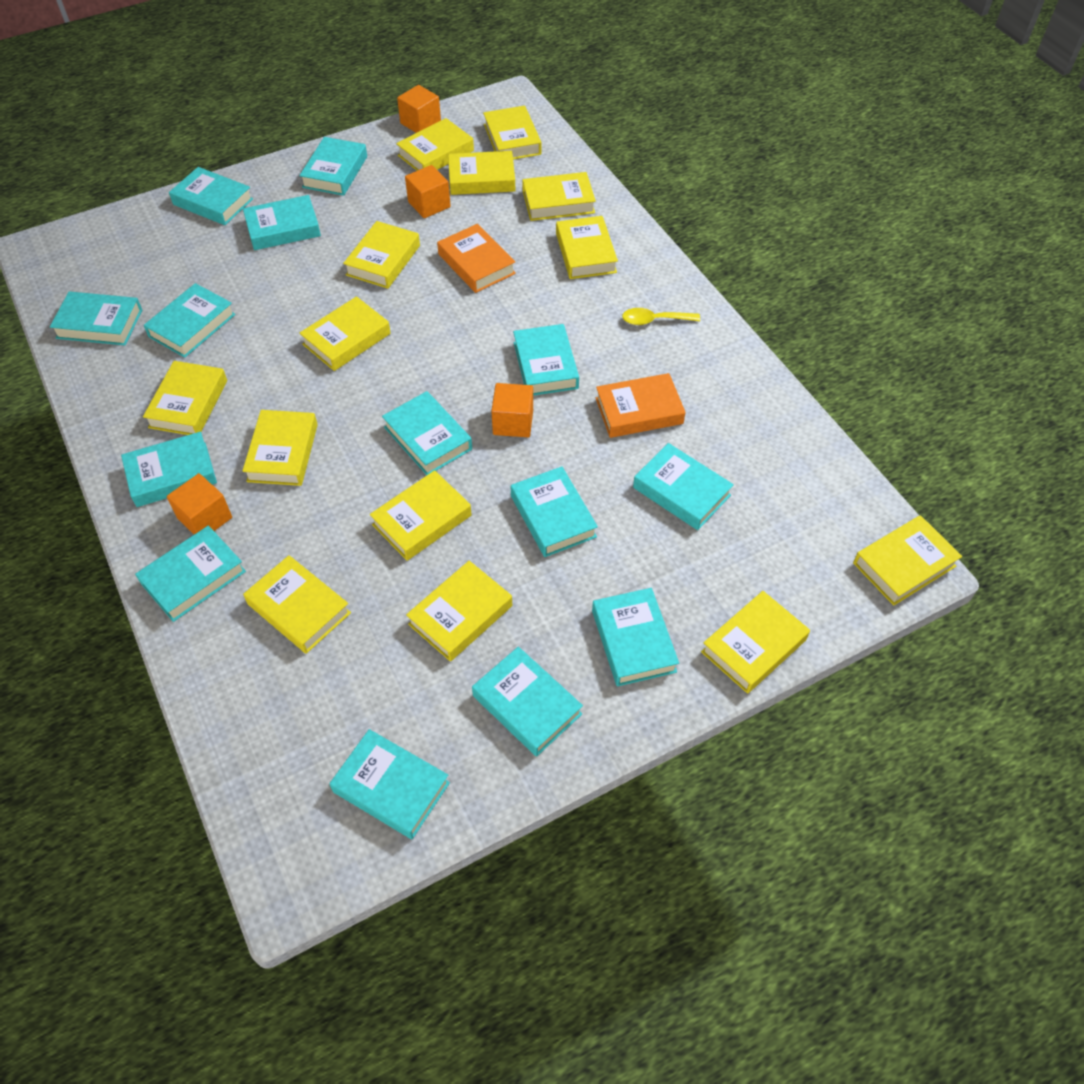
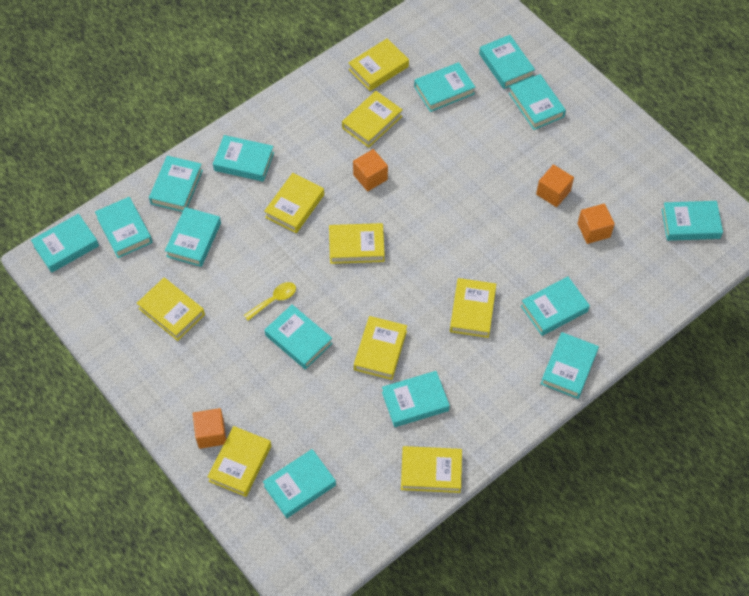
orange book: [437,224,516,293] [596,373,686,438] = 2 -> none = 0
yellow book: [143,361,227,435] [242,410,318,486] [243,555,351,654] [300,296,391,371] [343,221,420,289] [370,470,472,561] [396,118,474,171] [406,561,512,662] [448,151,515,195] [483,105,542,159] [522,172,596,221] [556,216,618,279] [701,591,810,694] [853,515,962,606] = 14 -> [137,278,205,341] [207,426,271,497] [264,173,324,233] [329,223,385,264] [342,91,403,148] [348,38,409,91] [354,316,407,380] [401,446,462,493] [450,278,496,338] = 9

